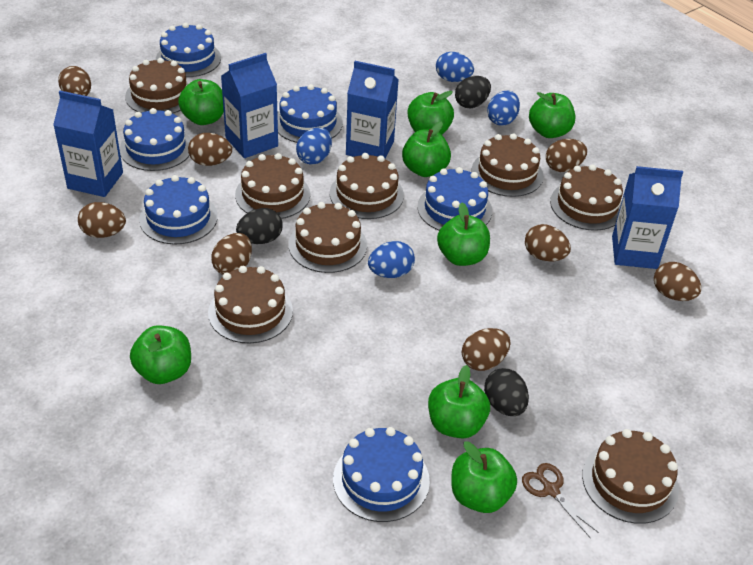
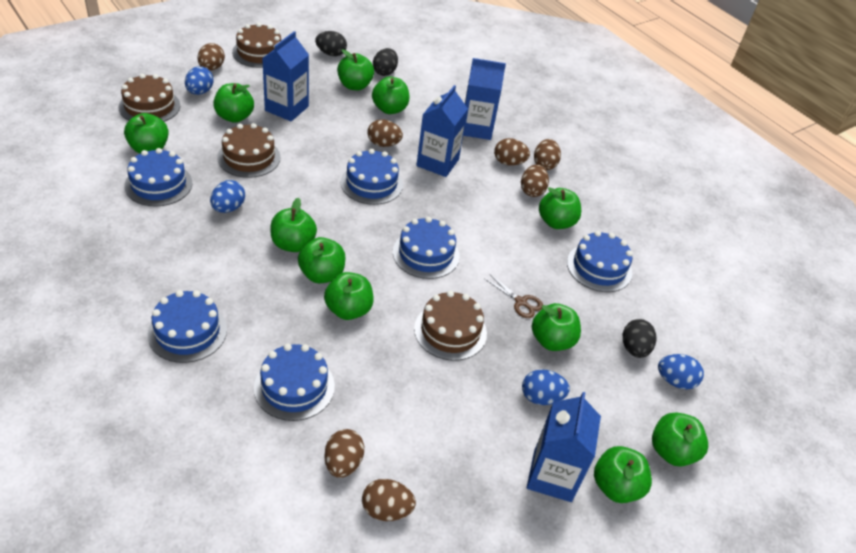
brown cake: [125,58,189,114] [208,266,293,344] [235,153,310,219] [289,202,367,273] [330,153,404,219] [472,133,543,197] [550,164,623,231] [582,429,679,524] = 8 -> [119,74,180,122] [217,123,281,178] [232,23,281,68] [414,291,487,361] = 4
brown egg: [58,66,91,96] [78,202,126,238] [188,133,232,166] [211,233,252,275] [462,328,510,371] [525,224,571,261] [546,139,587,172] [654,262,701,301] = 8 -> [198,43,225,71] [324,429,364,478] [362,479,416,521] [367,119,403,147] [494,138,530,166] [521,165,549,197] [534,139,561,170] = 7
green apple: [130,326,191,384] [178,79,224,125] [402,122,451,177] [408,91,454,134] [428,365,490,438] [437,203,490,266] [451,441,517,513] [529,92,575,138] = 8 -> [124,113,169,154] [213,83,254,123] [270,198,317,252] [298,237,345,283] [324,272,374,320] [337,49,374,90] [372,77,410,114] [532,303,581,351] [539,187,581,229] [594,446,652,503] [652,412,708,467] = 11

